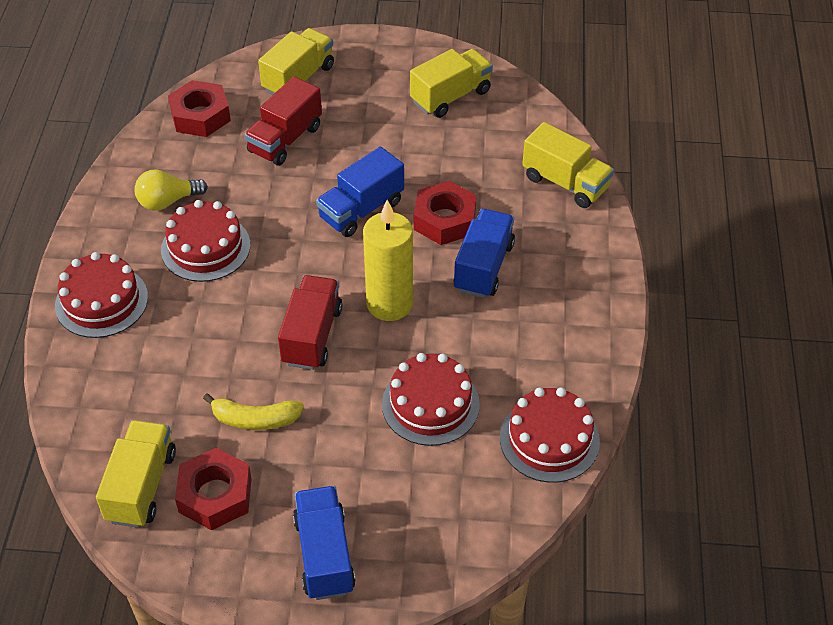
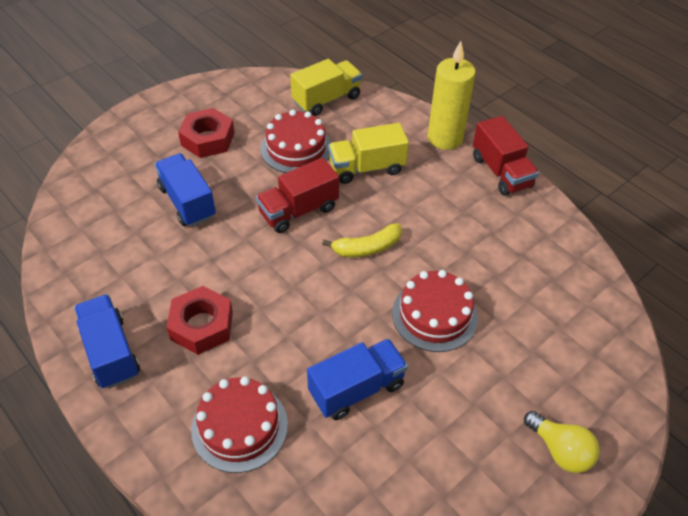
red cake: [55,252,148,338] [161,200,250,282] [382,353,480,446] [500,388,600,483] = 4 -> [191,377,288,473] [261,110,331,173] [392,270,478,352] = 3
red nut: [168,80,231,137] [175,448,252,530] [414,181,477,245] = 3 -> [166,286,233,355] [178,108,234,158] = 2
yellow truck: [96,420,176,528] [258,28,334,95] [410,49,493,118] [522,122,614,208] = 4 -> [290,59,362,116] [328,123,409,184] = 2

